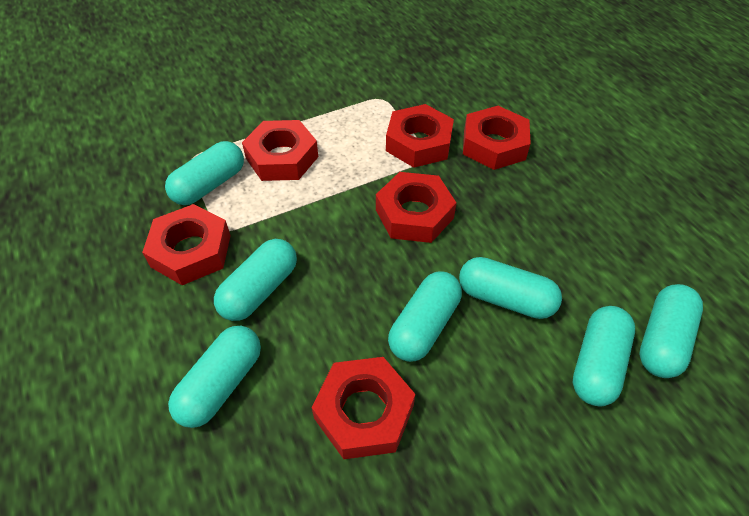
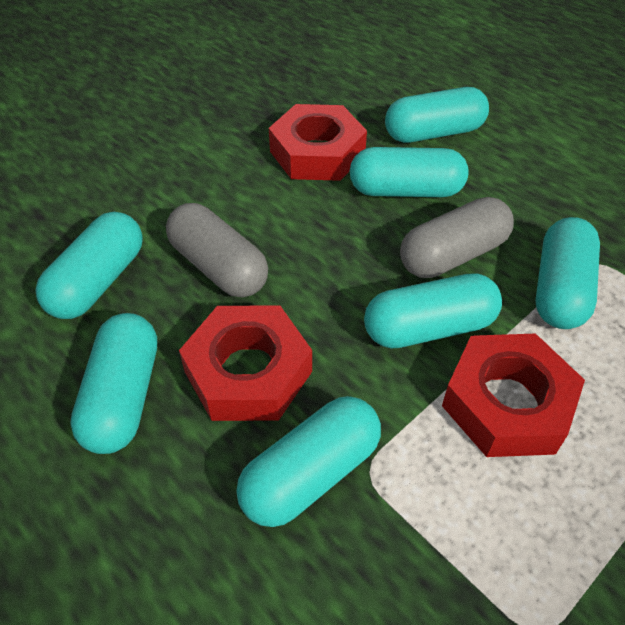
grey capsule: none = 0 -> [166,203,268,298] [400,197,514,278] = 2
red nut: [142,204,231,285] [242,120,318,181] [311,357,415,459] [376,172,457,243] [386,104,454,168] [463,106,531,170] = 6 -> [179,306,312,421] [269,104,367,181] [442,334,585,457] = 3

